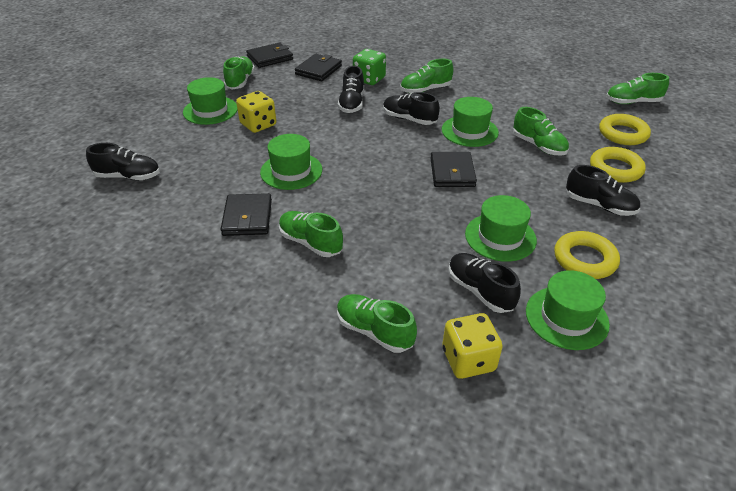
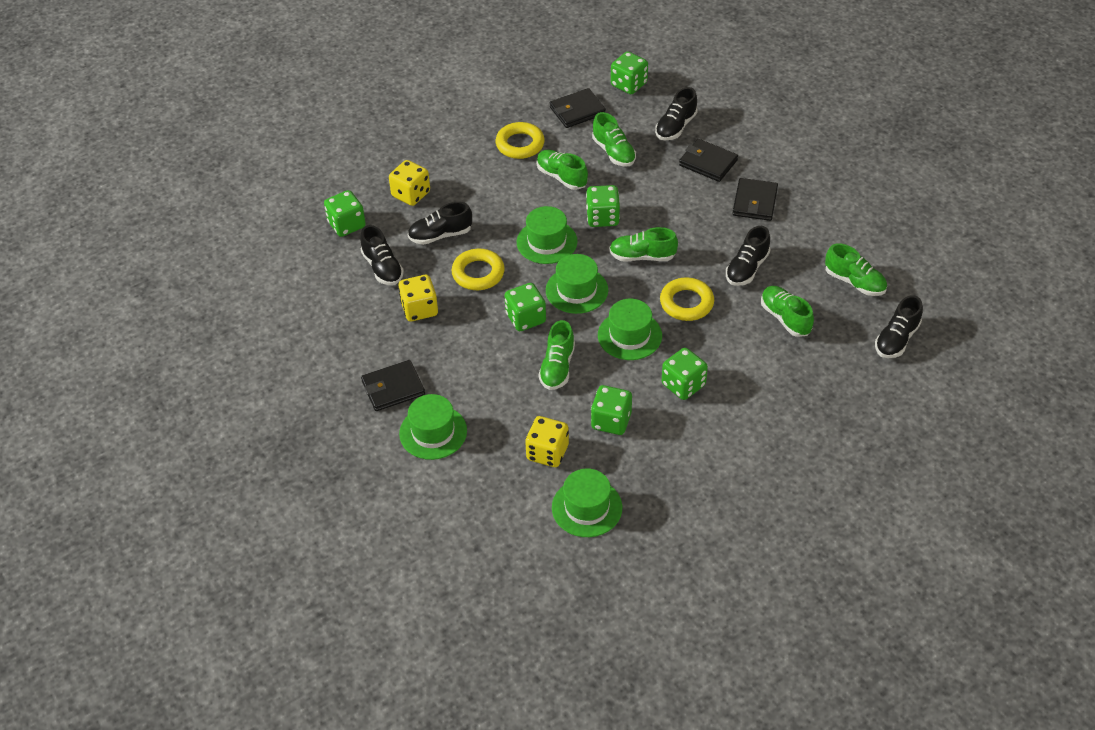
green dice: [353,49,386,85] = 1 -> [324,190,366,237] [504,283,546,331] [586,185,620,227] [591,385,632,435] [611,51,648,94] [662,348,708,400] = 6
yellow dice: [236,91,276,133] [442,313,503,379] = 2 -> [389,160,430,206] [398,275,438,321] [525,416,569,467] = 3

